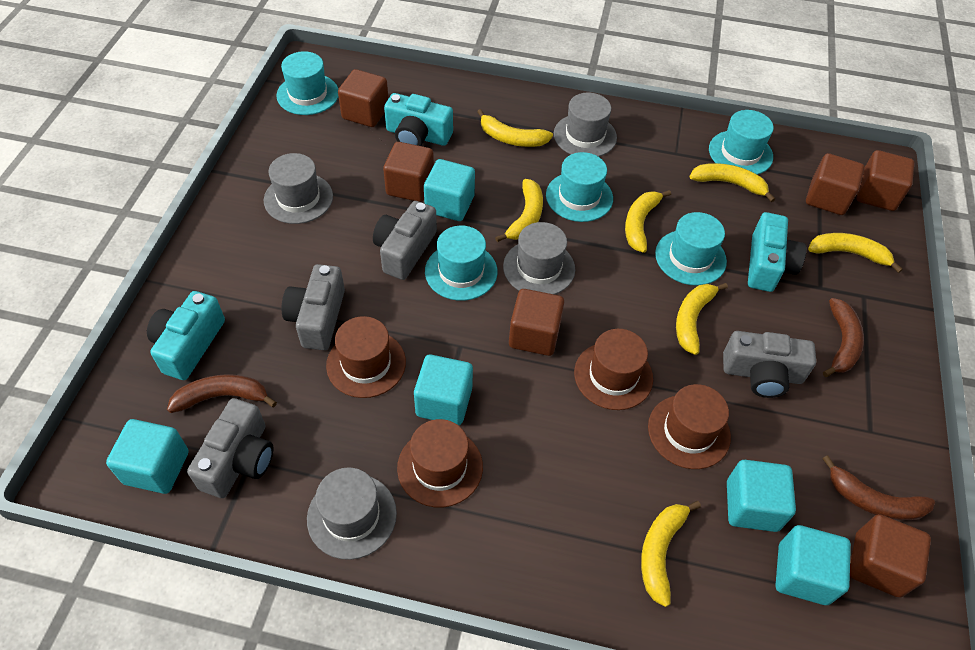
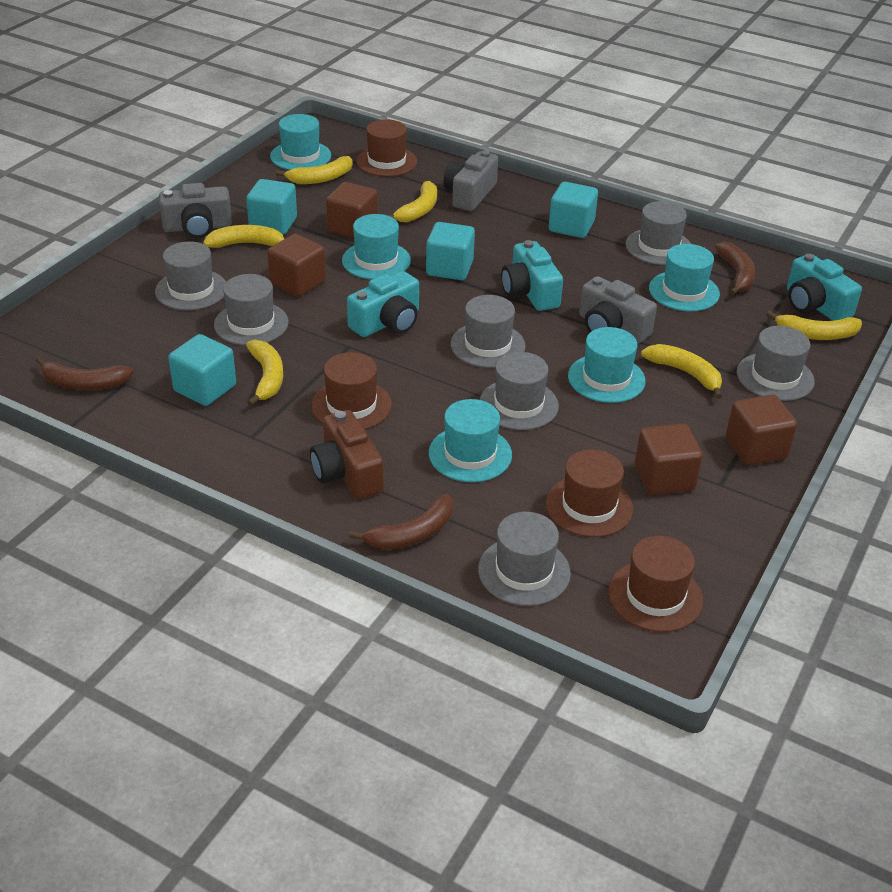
brown camera: none = 0 -> [310,410,384,499] = 1
brown cube: [338,69,389,127] [383,142,434,202] [509,289,564,356] [806,153,865,215] [850,514,931,598] [856,150,915,211] = 6 -> [267,234,326,297] [326,182,378,238] [635,423,703,495] [726,395,797,465] = 4
grey camera: [187,398,273,498] [281,264,345,350] [373,201,437,280] [723,331,816,398] = 4 -> [159,183,232,238] [443,150,498,211] [579,276,657,344] = 3
grey hat: [264,153,333,224] [307,467,397,560] [503,222,575,295] [554,93,617,157] = 4 -> [155,242,226,310] [214,274,289,345] [450,295,526,368] [478,512,571,606] [480,352,559,430] [625,201,691,265] [737,326,815,401] = 7
turquoise cube: [106,419,189,494] [414,355,473,425] [424,159,475,221] [727,460,796,532] [775,525,851,605] = 5 -> [168,334,236,406] [246,179,297,235] [426,222,475,280] [549,182,598,238] = 4
yellow banana: [477,109,553,147] [495,179,543,242] [625,190,671,253] [641,501,701,607] [676,283,728,355] [689,163,775,202] [808,233,903,273] = 7 -> [203,225,284,248] [246,340,283,406] [276,156,353,184] [387,181,437,222] [641,344,722,399] [766,311,862,340] = 6

